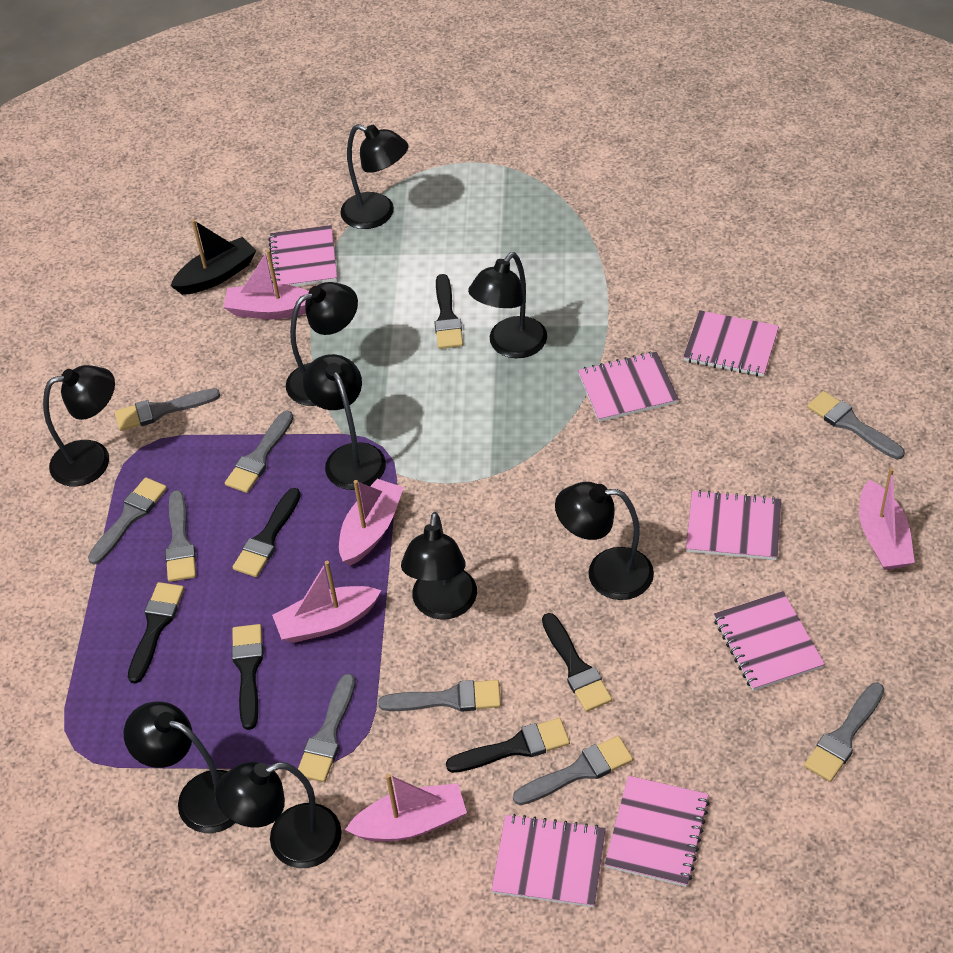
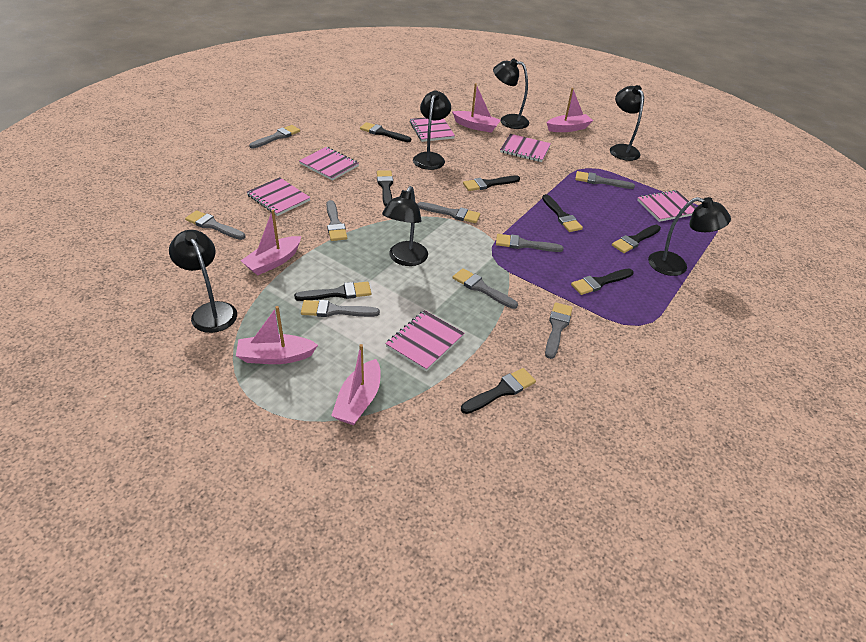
black boat: [171,219,256,295] = 1 -> none = 0
black brush: [128,582,184,684] [232,624,263,730] [233,488,301,577] [434,274,463,349] [446,718,570,773] [542,613,612,712] = 6 -> [294,282,371,301] [360,122,411,142] [377,170,393,207] [461,368,536,414] [463,175,520,191] [542,194,583,232] [571,268,633,295] [612,225,661,253] = 8
black lamp: [43,365,115,486] [124,701,235,833] [215,762,342,868] [286,282,358,406] [303,354,386,490] [340,124,408,229] [401,512,477,620] [468,252,547,358] [555,482,654,600] = 9 -> [169,230,237,333] [382,186,428,266] [413,90,451,170] [493,58,529,129] [610,85,644,161] [648,197,731,276] = 6
pink notebook: [268,225,337,287] [491,814,606,908] [578,351,679,422] [604,776,710,887] [683,310,779,377] [686,490,781,560] [714,591,825,691] = 7 -> [247,177,310,216] [299,147,359,181] [385,310,464,371] [410,117,455,142] [500,134,551,162] [637,190,696,222] = 6

